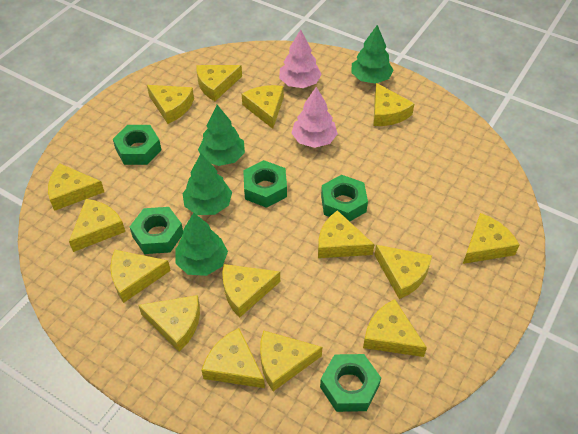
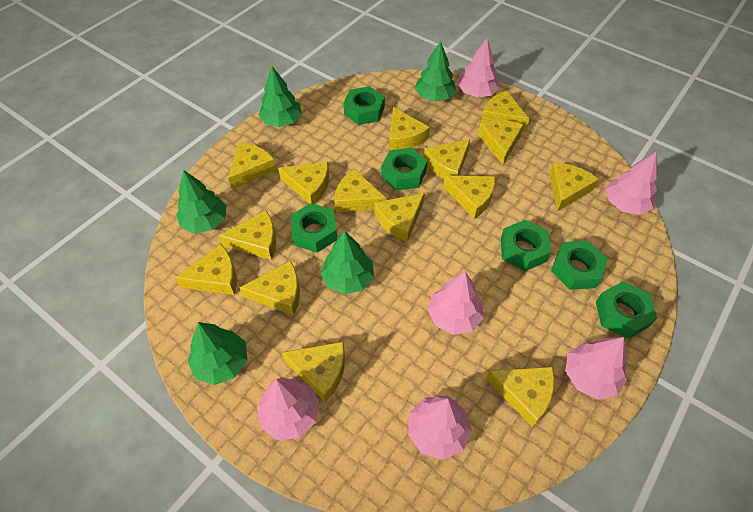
green nut: [113,125,161,165] [130,207,183,254] [243,160,287,208] [320,354,381,412] [321,175,368,221] = 5 -> [290,203,337,253] [343,86,385,125] [381,148,427,191] [501,220,551,271] [551,241,608,290] [596,281,657,339] = 6
green tree: [175,213,228,276] [183,154,232,215] [198,105,245,166] [351,25,394,84] = 4 -> [176,170,227,234] [188,322,247,385] [259,66,302,127] [321,230,374,294] [415,41,456,101] = 5
pink tree: [279,29,322,88] [292,87,338,148] = 2 -> [257,377,319,440] [408,395,472,460] [427,271,484,335] [458,38,499,98] [565,337,627,400] [606,152,658,215] = 6

